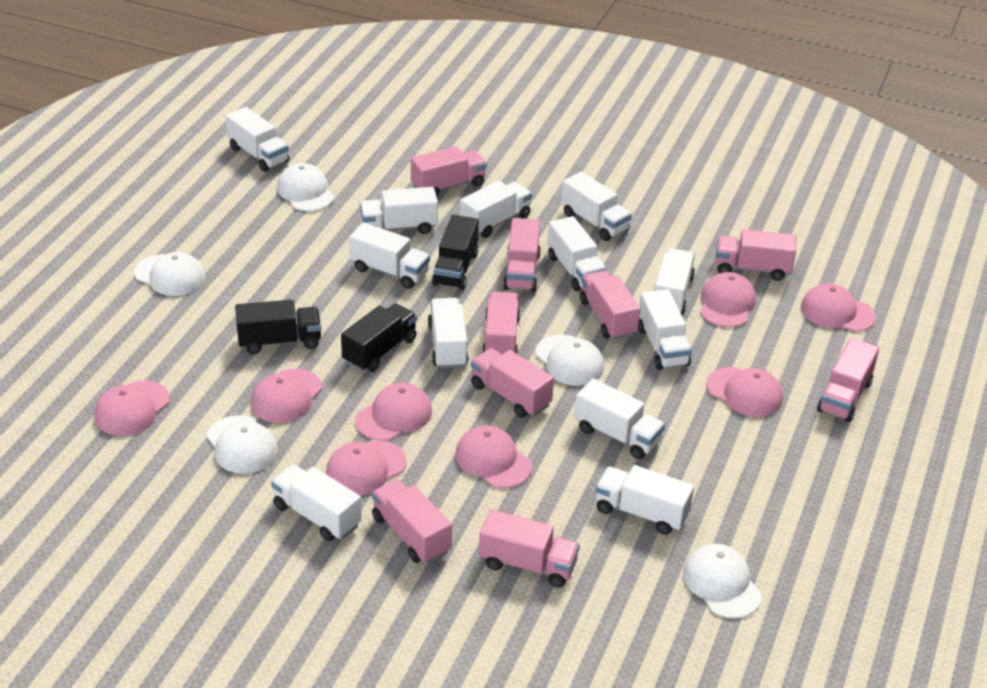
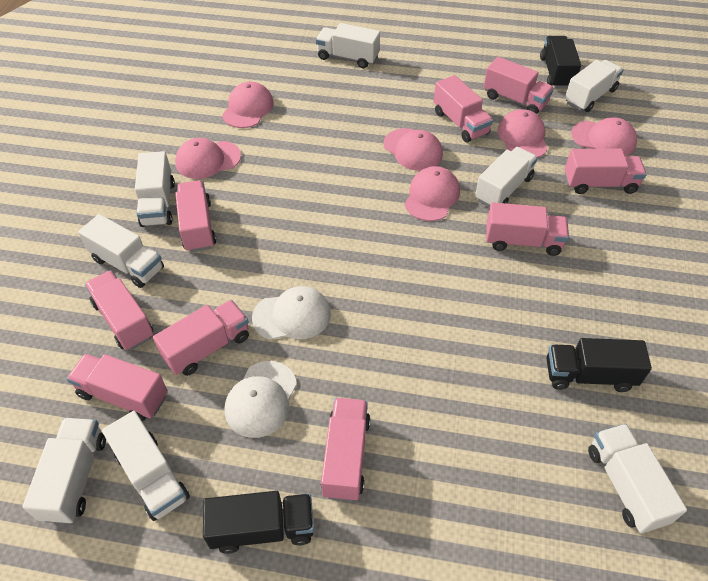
pink cap: [95,380,170,436] [251,368,322,423] [326,440,407,495] [355,382,432,441] [455,425,532,488] [700,272,756,327] [706,367,783,417] [801,283,876,332] = 8 -> [175,138,241,179] [222,82,274,128] [383,128,443,171] [405,166,460,221] [497,109,548,157] [571,117,637,156] = 6
white cap: [134,252,205,296] [207,415,278,474] [277,163,334,211] [535,334,604,386] [683,544,762,618] = 5 -> [225,361,297,438] [252,286,331,340] = 2
white truck: [225,107,289,172] [271,464,362,541] [349,223,430,289] [360,187,438,234] [428,298,469,369] [460,181,532,238] [547,216,606,292] [561,172,632,241] [574,379,665,459] [595,465,694,535] [638,289,692,370] [655,248,695,314] = 12 -> [23,418,106,524] [78,214,164,288] [102,411,190,521] [135,151,175,227] [316,23,380,68] [475,147,538,208] [565,60,623,112] [588,424,687,533] = 8

